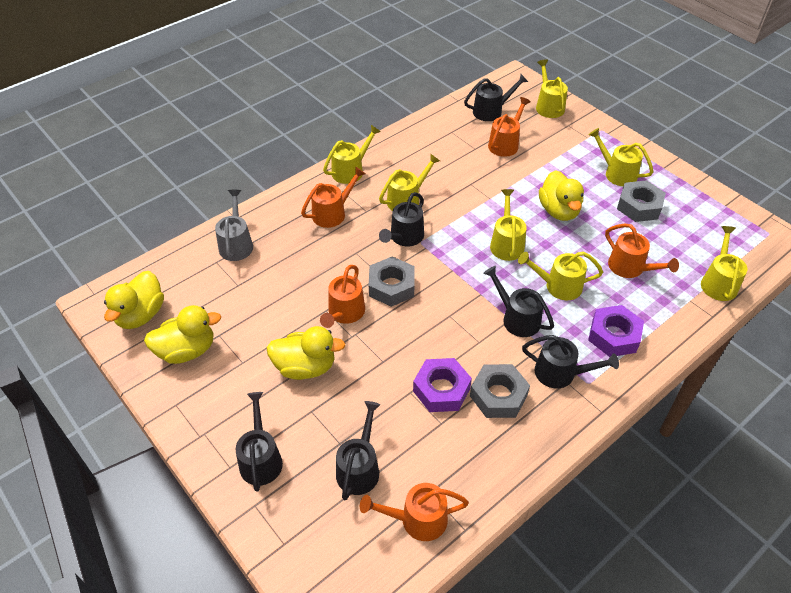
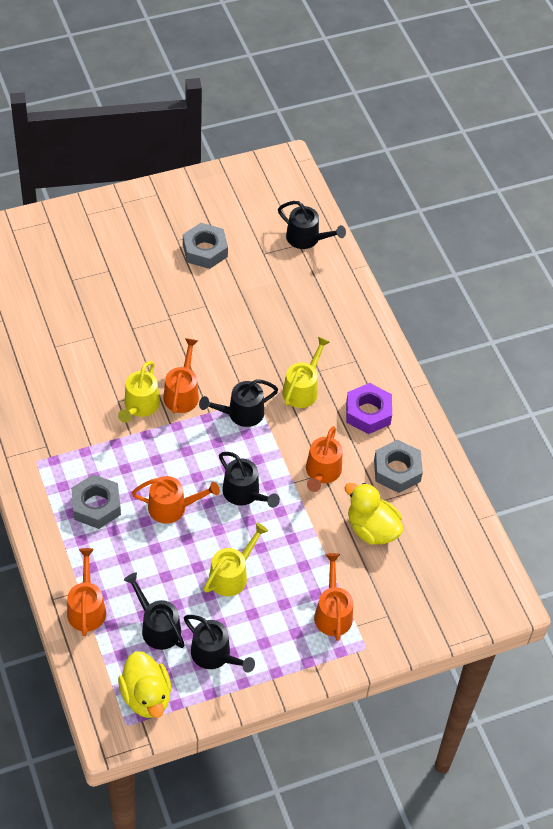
black watering can: [236,392,283,492] [336,401,380,500] [379,192,424,246] [464,74,528,121] [483,266,554,337] [522,335,619,388] = 6 -> [124,572,185,650] [184,615,255,673] [199,379,278,427] [219,452,280,508] [278,201,346,249] = 5
grey watering can: [215,190,253,261] = 1 -> none = 0
purple nut: [413,358,472,412] [588,305,644,357] = 2 -> [346,383,392,434] = 1
yellow duck: [104,271,164,329] [144,305,221,364] [266,326,346,380] [539,170,584,221] = 4 -> [118,651,172,718] [344,483,403,545] = 2
yellow watering can: [323,125,381,184] [379,154,440,211] [490,189,527,261] [518,252,603,300] [536,59,568,118] [588,128,653,186] [701,226,747,301] = 7 -> [118,361,160,423] [204,523,268,596] [282,337,330,408] = 3

